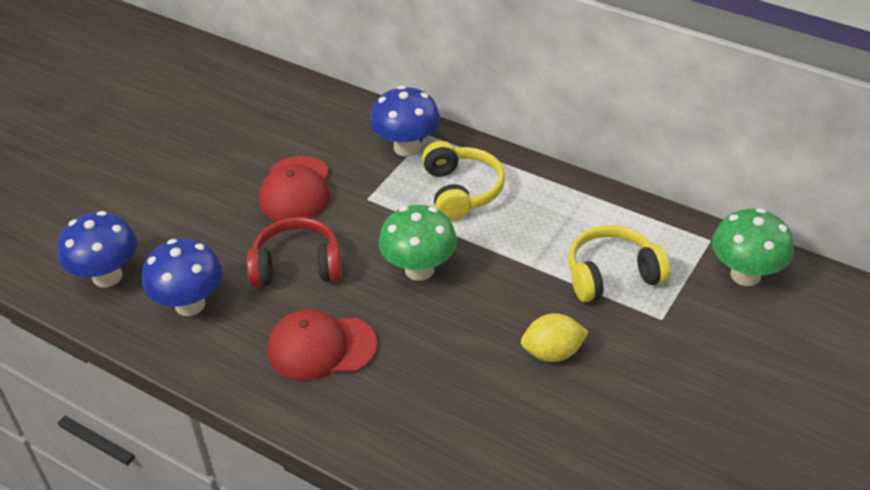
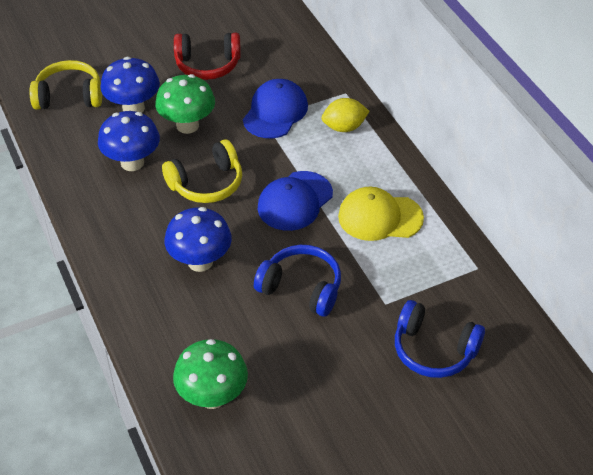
blue cap: none = 0 -> [243,79,308,138] [258,171,333,231] = 2
blue headphones: none = 0 -> [254,245,341,317] [395,300,485,378] = 2
red cap: [259,156,330,221] [268,309,377,381] = 2 -> none = 0
yellow cap: none = 0 -> [338,187,424,241] = 1

